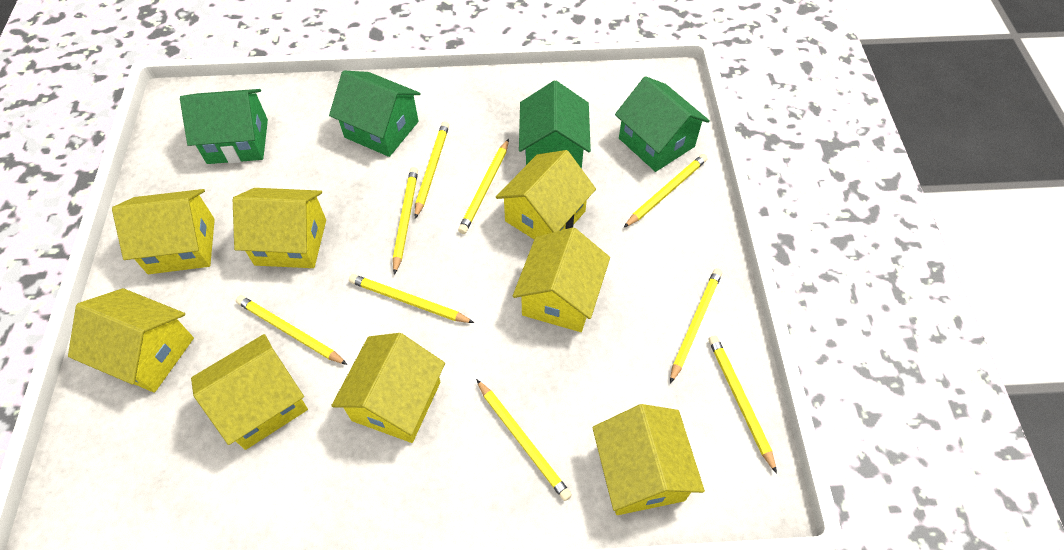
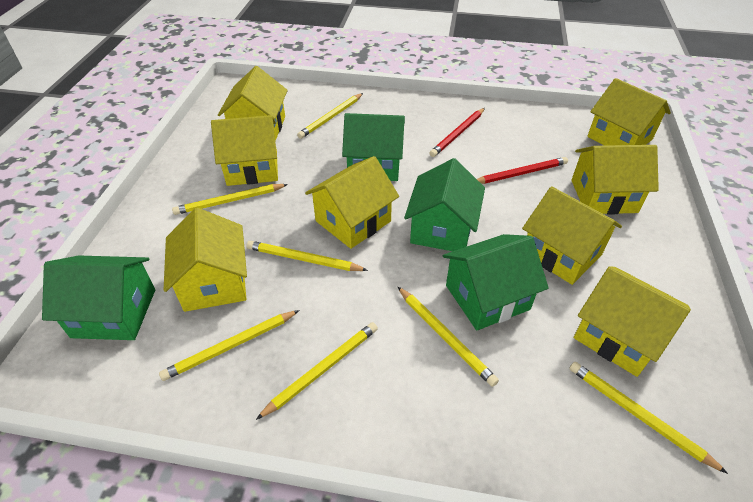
red pencil: none = 0 -> [430,108,485,157] [477,157,568,184] = 2
yellow pencil: [236,295,347,365] [349,274,474,323] [393,167,418,275] [415,121,449,219] [458,139,509,234] [476,379,572,501] [624,154,708,228] [670,268,722,383] [709,335,777,474] = 9 -> [159,310,299,381] [172,184,288,215] [246,241,368,271] [256,322,378,420] [297,93,363,139] [398,287,499,387] [569,362,728,474] = 7

